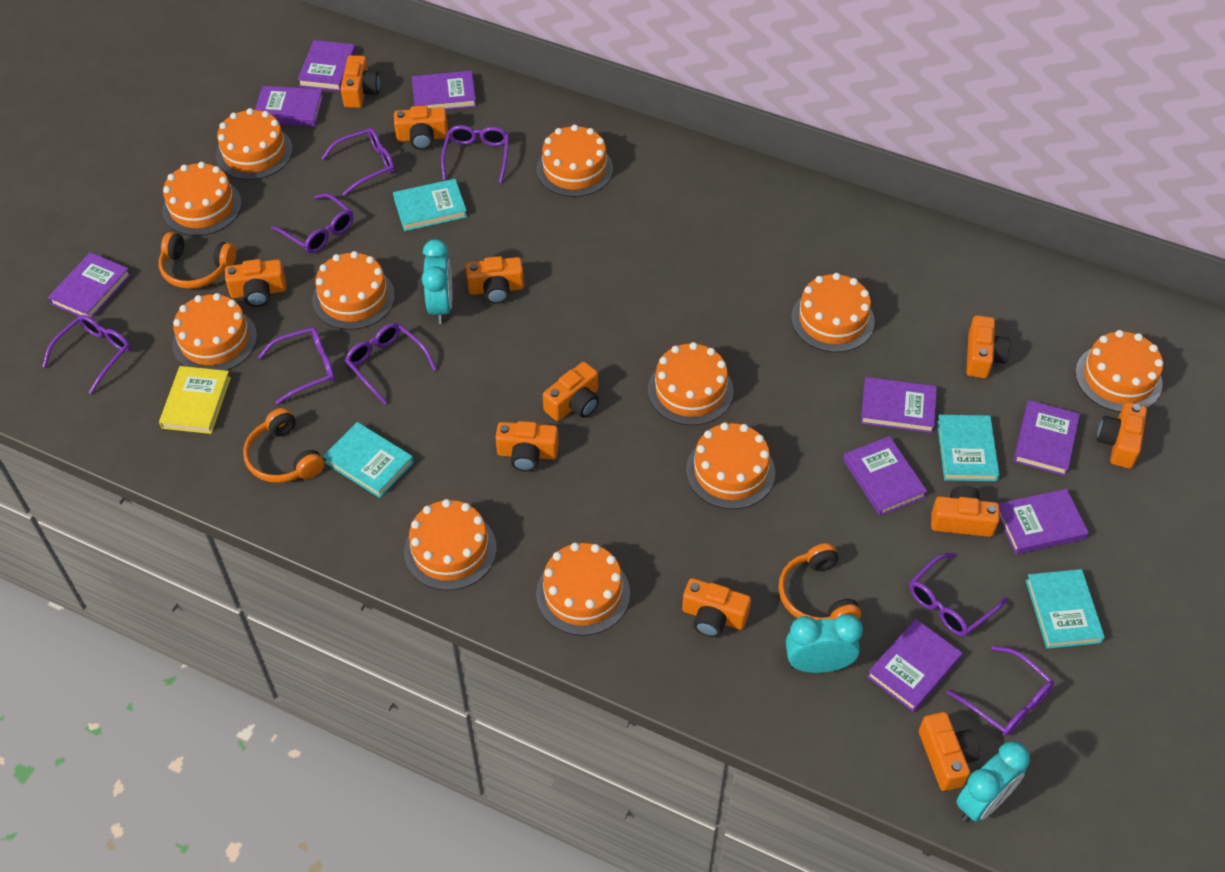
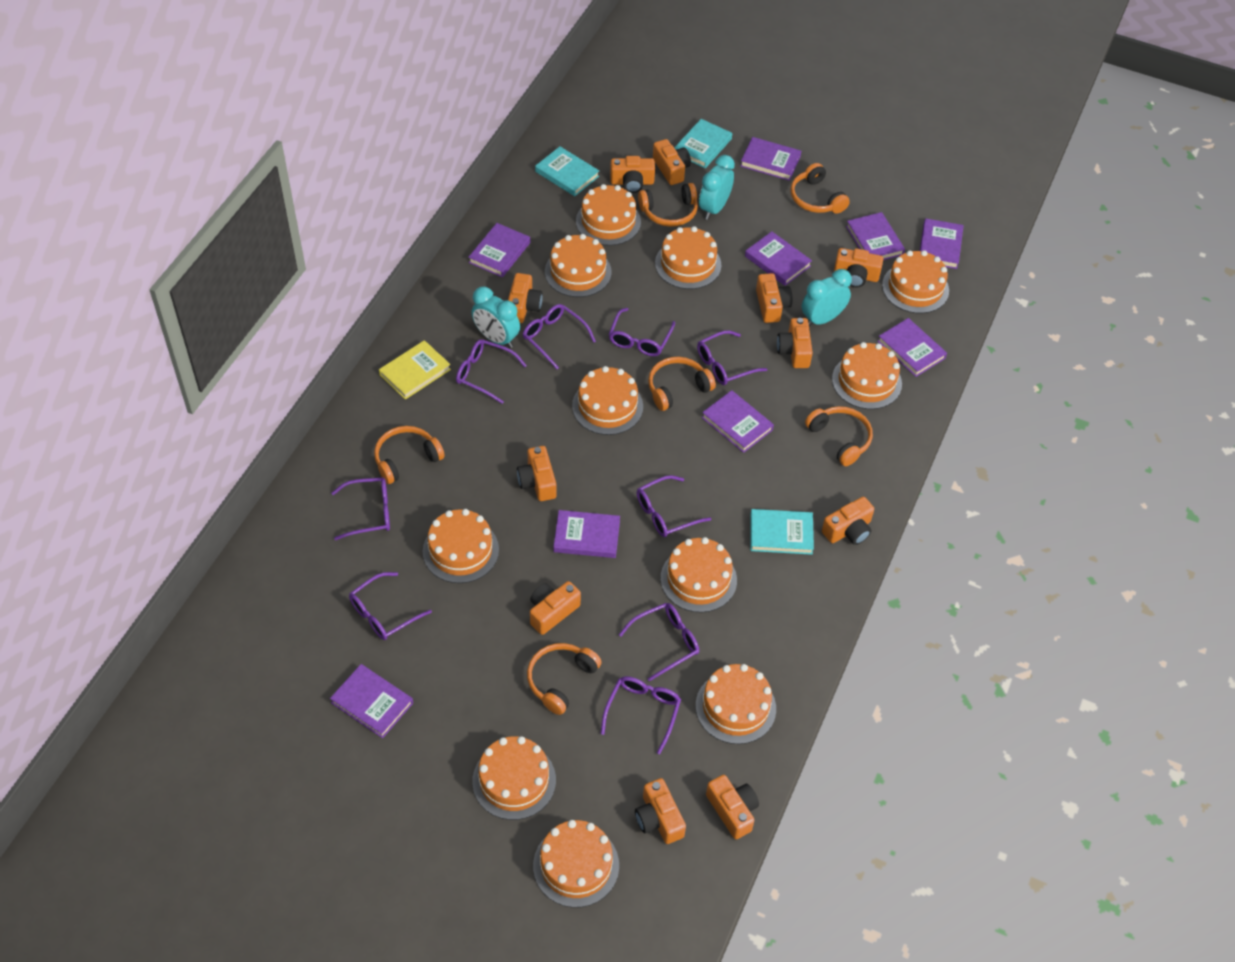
orange headphones: [159,232,236,289] [243,408,324,483] [778,543,861,620] = 3 -> [374,426,445,484] [527,643,602,715] [638,183,698,227] [648,357,716,411] [790,163,850,214] [805,406,873,466] = 6
purple glasses: [42,315,131,394] [258,327,335,405] [271,193,354,253] [322,128,395,196] [345,323,437,405] [441,125,509,183] [909,553,1008,636] [947,646,1054,736] = 8 -> [331,478,390,540] [349,572,432,640] [456,339,527,404] [522,304,596,369] [600,676,681,754] [609,308,675,356] [619,603,699,682] [637,475,711,537] [697,330,767,385] = 9
turquoise book: [323,422,414,498] [393,179,467,231] [937,415,1000,481] [1026,569,1105,649] = 4 -> [535,147,599,196] [674,119,732,168] [750,509,814,555] = 3

